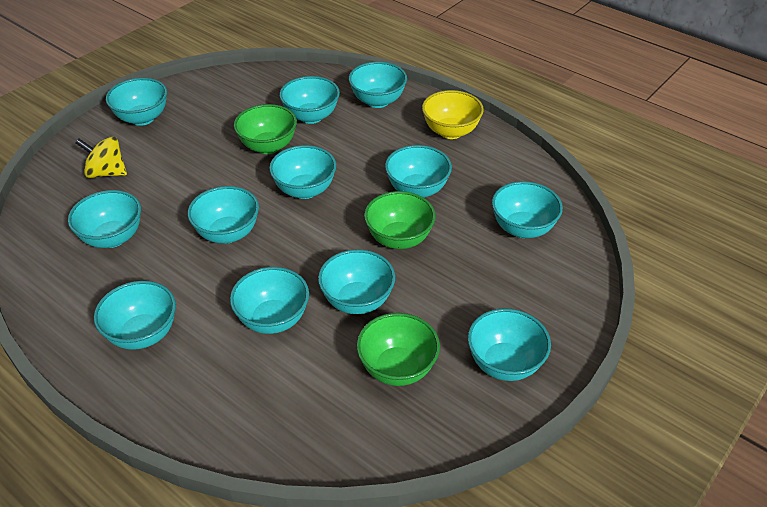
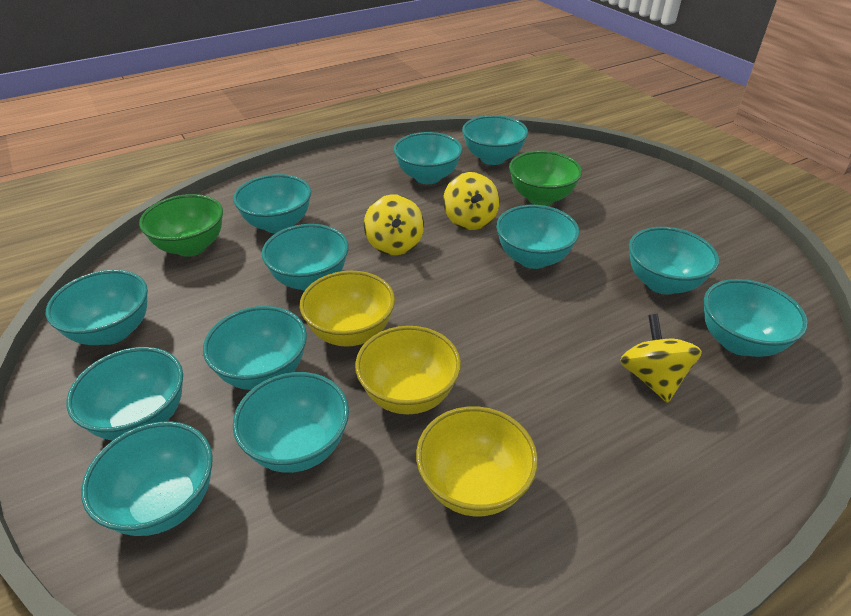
green bowl: [234,104,297,154] [357,313,440,386] [364,191,436,249] = 3 -> [139,194,223,257] [509,151,582,206] = 2
yellow bowl: [422,90,484,139] = 1 -> [300,271,395,346] [355,326,461,414] [416,406,538,517] = 3
yellow spinning top: [76,137,127,178] = 1 -> [364,195,424,255] [443,172,499,230] [620,314,702,403] = 3

